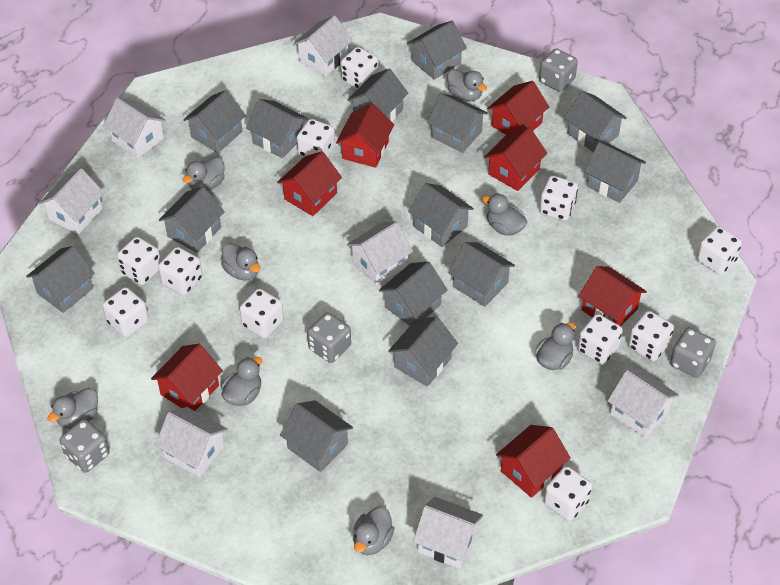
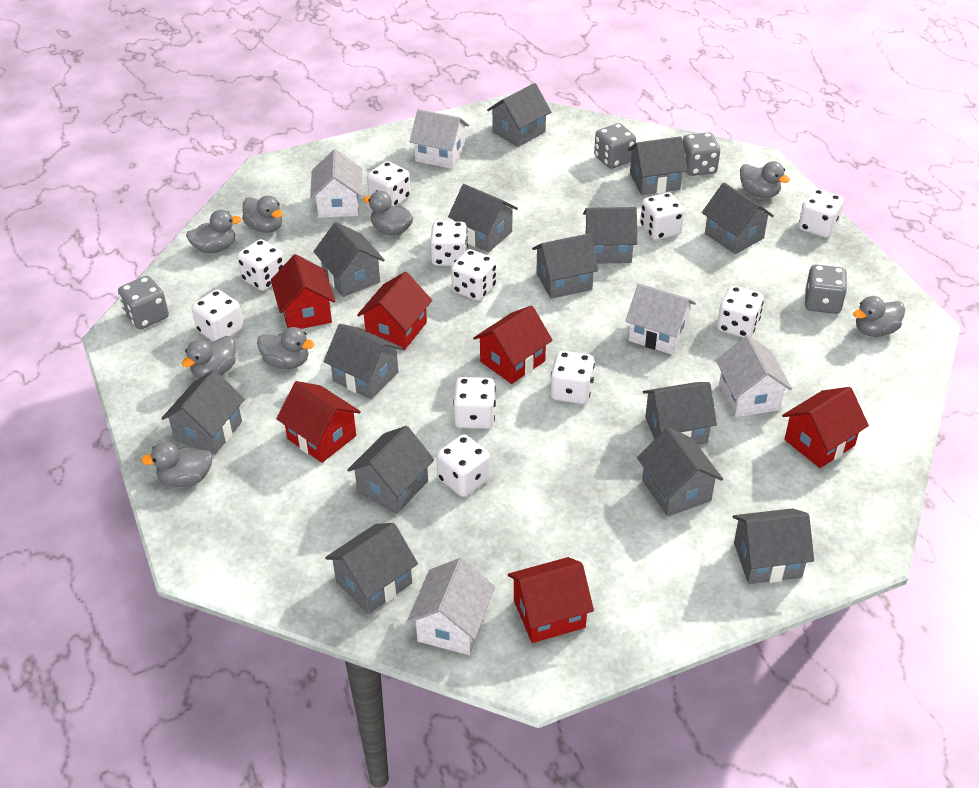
red house: [151,344,223,411] [277,151,342,216] [336,103,394,168] [484,127,547,191] [487,81,549,135] [496,425,571,498] [579,266,647,326] = 7 -> [271,254,335,329] [276,381,361,463] [357,272,432,350] [473,306,553,384] [508,557,594,643] [782,387,869,468] = 6
white house: [39,168,104,234] [103,97,166,158] [155,407,228,477] [293,15,353,76] [347,221,413,286] [413,497,483,569] [608,368,679,438] = 7 -> [310,149,362,218] [407,558,495,655] [409,109,469,169] [625,283,696,354] [716,335,792,417] = 5

